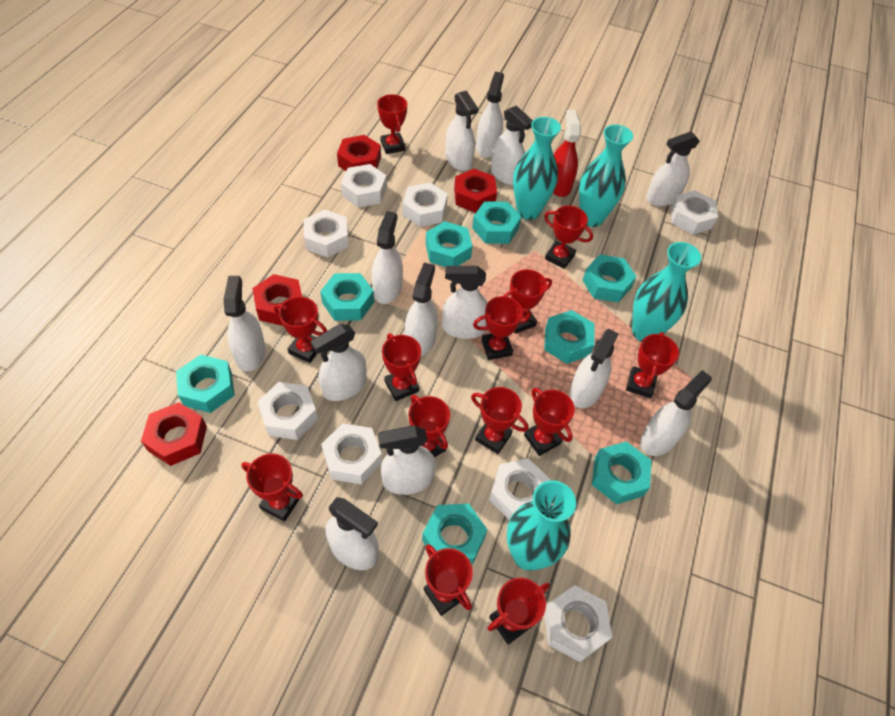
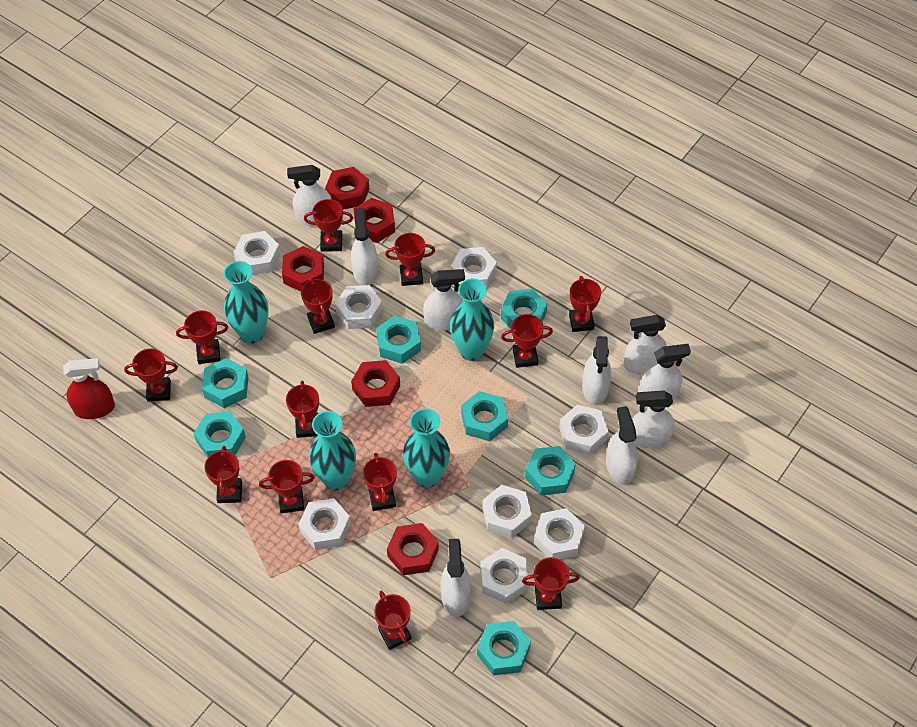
red nut: [141,402,207,466] [252,274,302,326] [337,135,381,171] [454,169,497,213] = 4 -> [282,246,324,292] [325,167,369,210] [351,360,400,407] [353,198,395,243] [387,523,439,575] = 5
turquoise nut: [176,355,235,413] [320,273,374,321] [422,504,488,565] [426,221,473,267] [472,201,521,244] [544,310,595,364] [583,254,637,303] [592,441,651,504] = 8 -> [194,411,246,458] [202,358,249,408] [376,316,421,364] [461,391,508,441] [477,621,531,675] [501,288,547,329] [525,446,576,495] = 7
white spray bottle: [224,276,266,372] [311,324,367,401] [326,497,379,570] [372,211,403,304] [378,425,435,495] [405,263,438,356] [442,266,488,339] [445,91,478,171] [476,72,504,158] [491,105,533,185] [569,329,619,408] [640,370,712,456] [646,131,700,206] = 13 -> [287,165,331,226] [351,208,378,285] [423,269,465,331] [441,539,471,617] [582,336,611,405] [606,406,638,484] [624,315,667,375] [632,391,674,449] [639,344,691,400] = 9

